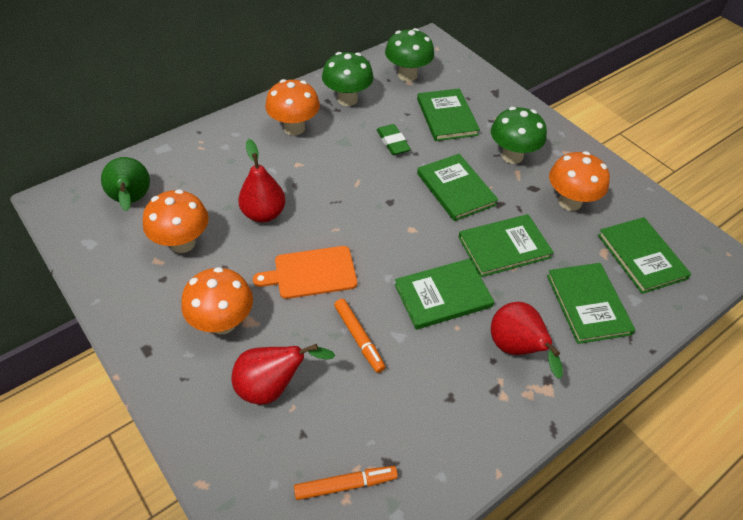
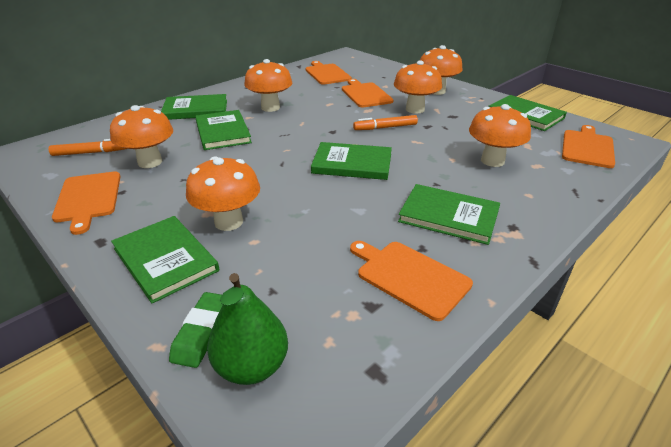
green mushroom: [322,52,374,106] [385,28,434,81] [491,107,547,164] = 3 -> none = 0
orange cutting board: [253,246,357,299] = 1 -> [52,171,121,235] [305,61,352,85] [342,79,393,108] [350,241,473,321] [562,125,615,168] = 5
orange mushroom: [143,189,209,253] [181,267,253,334] [265,79,320,135] [549,151,610,211] = 4 -> [110,105,173,168] [186,156,260,231] [244,59,292,112] [394,60,442,114] [420,45,462,95] [469,104,531,167] = 6
red pear: [231,344,335,405] [238,139,286,222] [491,302,563,379] = 3 -> none = 0

